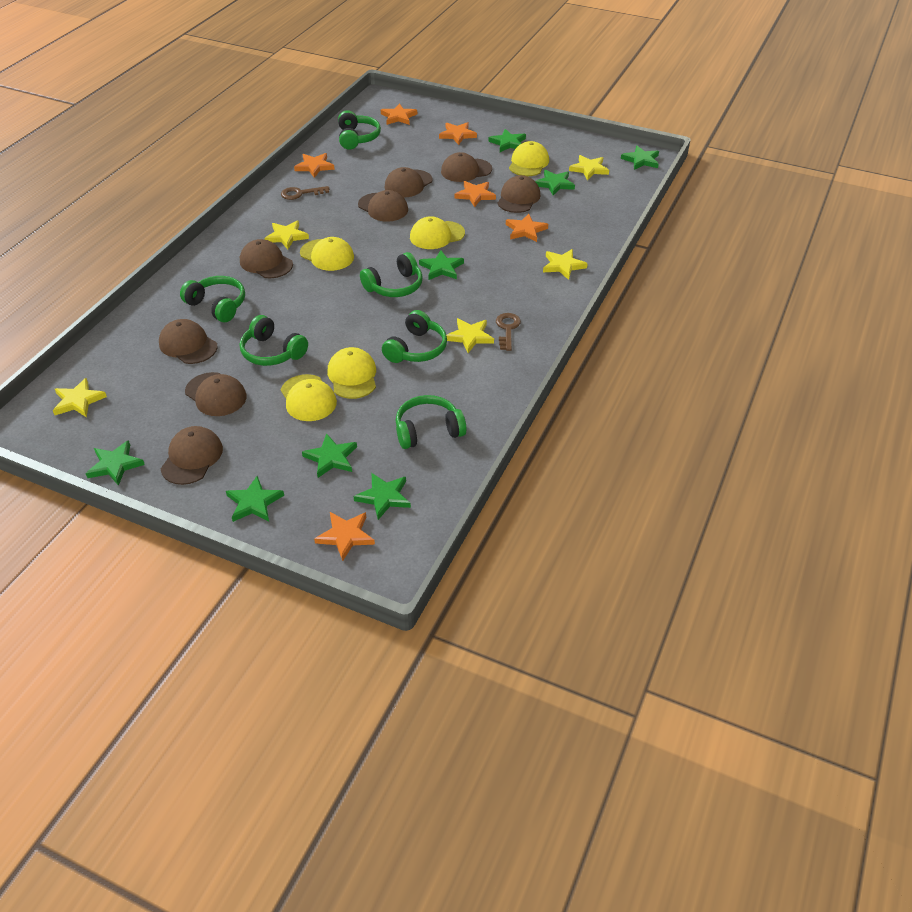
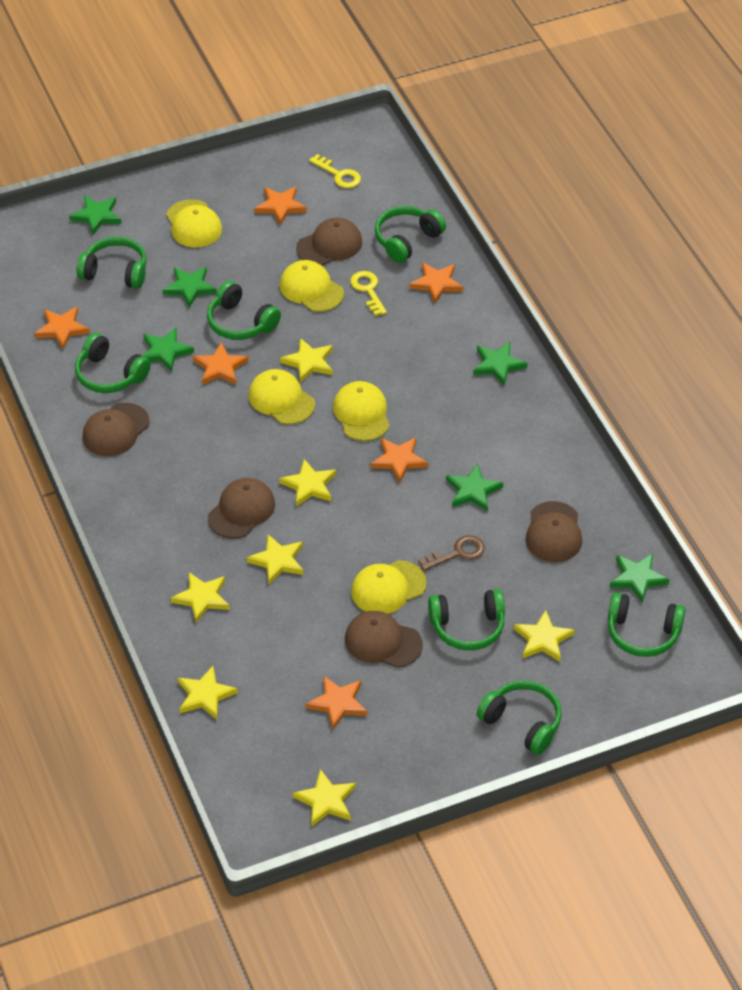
brown cap: [159,319,218,364] [161,426,223,485] [185,372,247,416] [240,239,293,278] [358,190,408,222] [385,167,433,197] [441,152,492,182] [497,175,540,213] = 8 -> [82,403,150,456] [208,478,275,539] [296,217,362,266] [345,611,423,668] [525,501,582,562] = 5
brown key: [281,186,329,200] [496,313,521,351] = 2 -> [419,535,485,571] = 1
green headphones: [180,276,245,322] [240,315,308,366] [338,110,381,150] [360,252,423,297] [382,310,447,363] [396,395,467,449] = 6 -> [75,333,151,393] [77,237,147,289] [207,281,281,340] [375,206,446,263] [428,589,505,650] [477,681,562,755] [608,592,685,657] = 7
green star: [85,440,145,486] [226,476,284,522] [302,433,357,478] [354,473,411,520] [419,250,464,280] [488,129,526,152] [535,170,575,195] [621,146,659,170] = 8 -> [69,196,122,235] [142,328,194,372] [163,267,217,308] [446,464,503,512] [473,342,528,386] [610,553,669,603] = 6
yellow key: none = 0 -> [309,154,361,188] [350,271,387,316] = 2
yellow star: [53,378,107,417] [264,221,309,249] [446,318,494,353] [543,249,588,280] [569,155,609,180] = 5 -> [170,572,230,623] [178,666,238,720] [247,534,303,584] [279,459,336,507] [280,338,333,382] [293,769,356,827] [514,610,575,662] = 7

